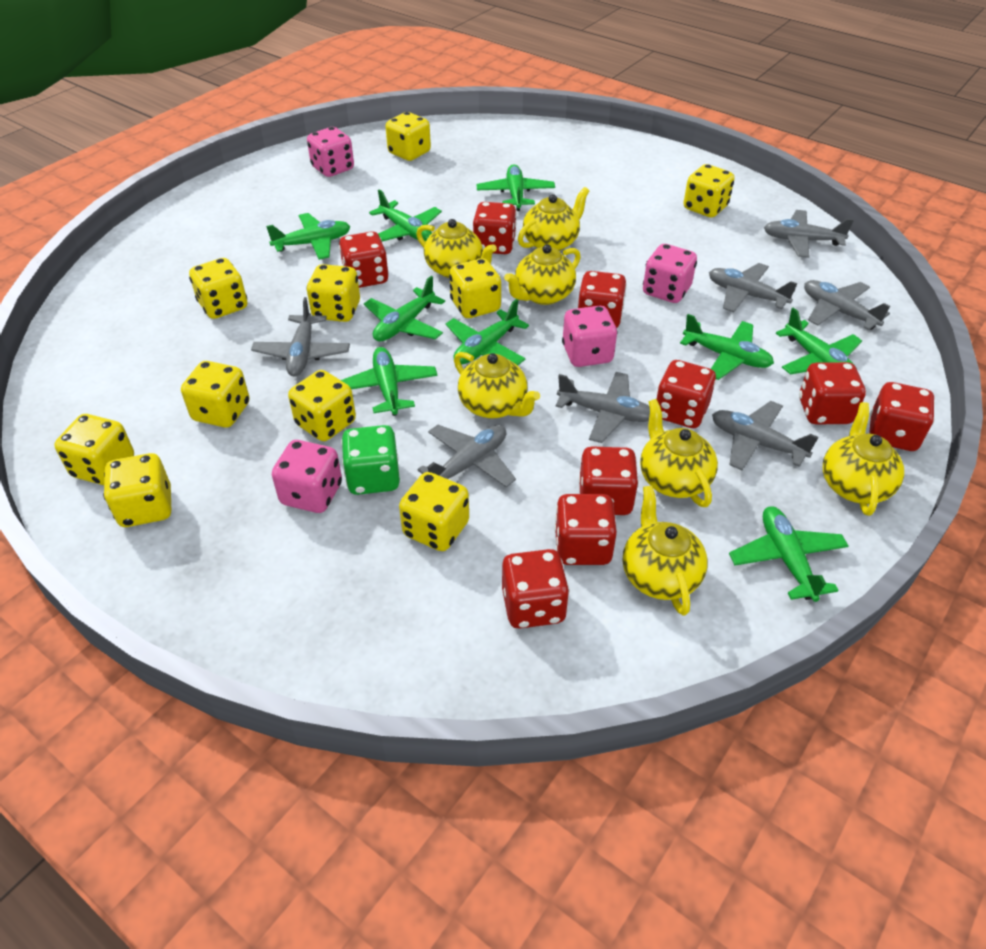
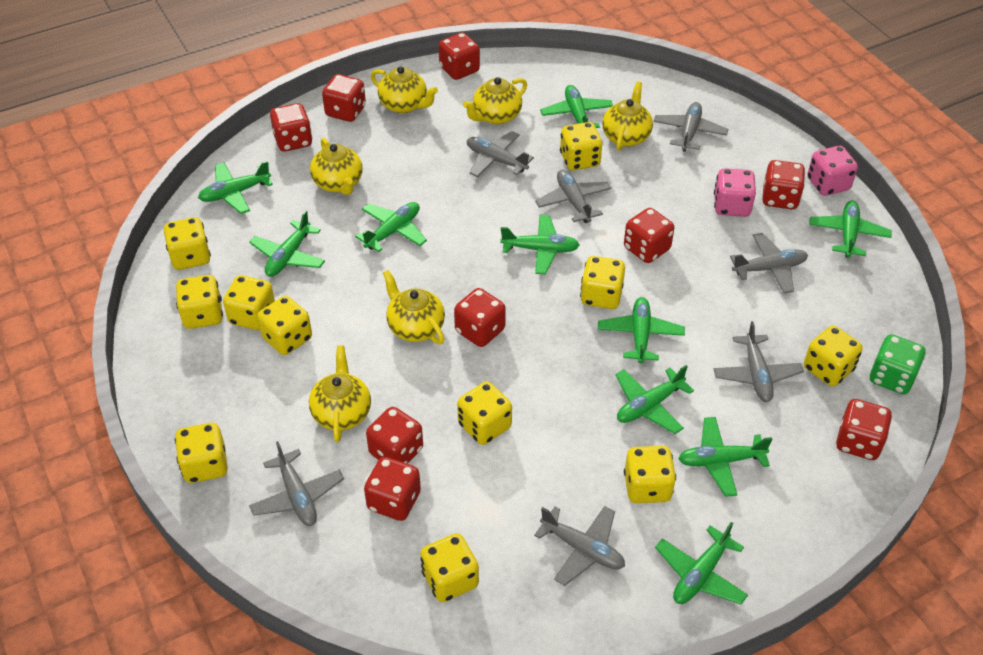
green plane: [266,213,351,260] [341,347,438,416] [364,276,445,341] [369,189,442,242] [446,299,529,366] [476,164,555,211] [680,314,774,380] [729,506,848,602] [776,308,862,374] = 9 -> [198,161,273,214] [249,210,325,277] [355,202,427,252] [500,215,579,274] [540,85,613,128] [598,297,685,363] [615,365,694,434] [655,522,748,604] [678,417,772,497] [809,201,892,258] = 10
pink dice: [272,440,342,513] [307,127,354,177] [562,306,617,367] [643,244,697,303] = 4 -> [714,168,756,217] [807,146,858,196] = 2
yellow dice: [54,414,134,485] [103,453,171,527] [181,361,250,428] [189,258,247,319] [288,370,356,441] [306,264,360,322] [385,112,431,161] [399,472,469,551] [449,259,501,318] [683,164,735,218] = 10 -> [164,217,211,270] [175,423,228,483] [176,275,223,329] [223,275,275,330] [257,296,312,355] [420,533,479,602] [457,382,512,445] [560,122,602,170] [580,256,625,309] [624,446,676,503] [804,326,863,386] = 11
yellow teapot: [416,219,497,278] [454,352,540,418] [504,244,581,305] [518,187,589,251] [623,486,708,616] [640,399,718,507] [823,402,904,516] = 7 -> [309,346,371,442] [310,138,362,195] [371,66,438,113] [383,270,445,344] [463,77,527,124] [602,81,653,151] = 6

